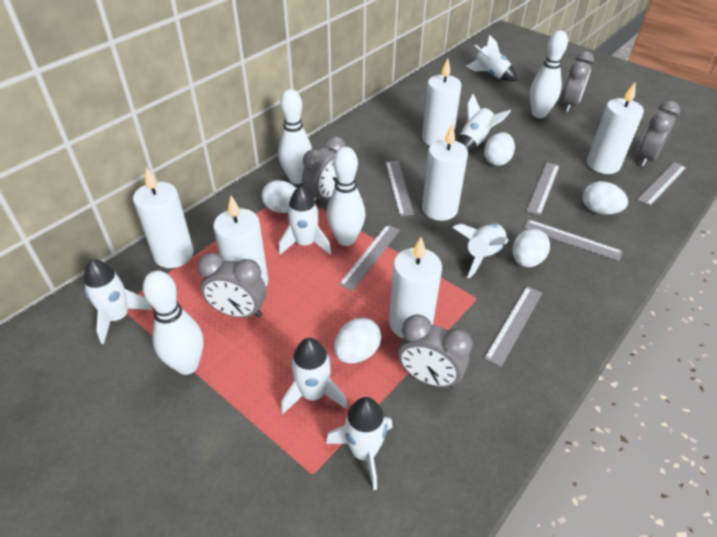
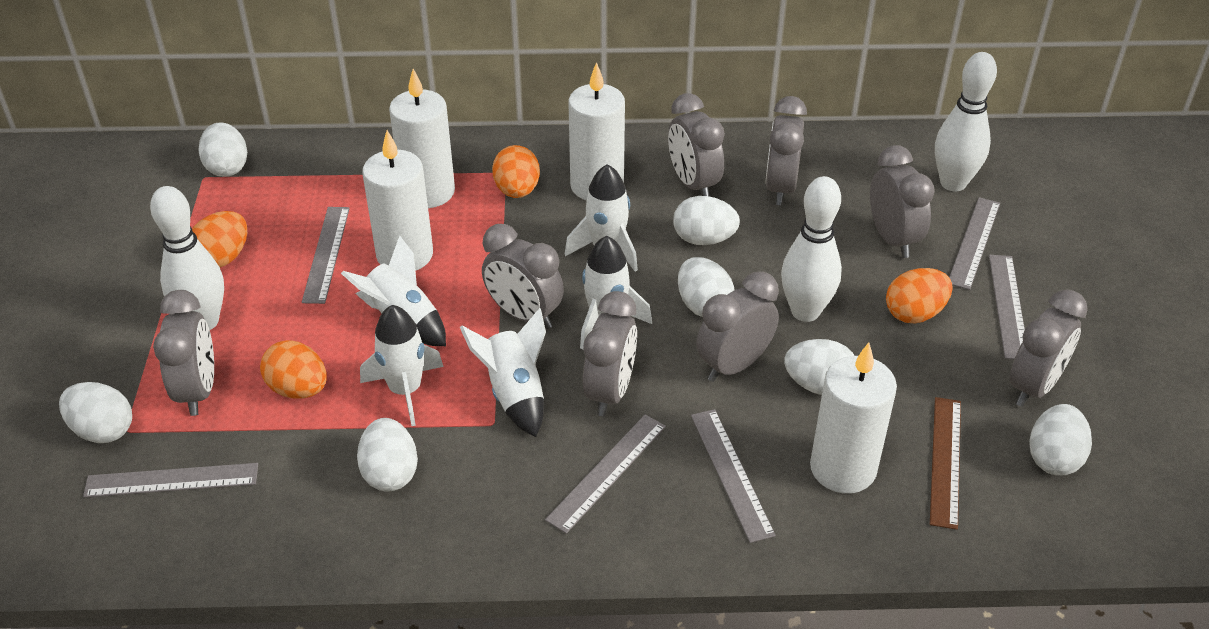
brown ruler: none = 0 -> [930,397,961,530] = 1
grey clock: [197,253,266,318] [302,136,346,204] [398,314,473,388] [562,51,594,112] [638,101,680,167] = 5 -> [153,290,214,416] [482,224,564,329] [583,291,637,416] [668,93,725,196] [696,271,779,382] [765,96,807,205] [870,145,935,258] [1009,289,1088,407] = 8
orange egg: none = 0 -> [192,211,247,268] [260,340,326,399] [492,145,540,198] [886,268,953,323] = 4
white bowling pin: [143,271,203,375] [278,89,312,184] [327,147,365,246] [530,31,568,118] = 4 -> [150,186,224,330] [781,176,842,322] [935,52,997,191] = 3
white candle: [133,167,194,268] [213,196,268,286] [389,237,442,338] [422,58,462,146] [422,124,468,221] [587,83,644,174] = 6 -> [362,130,433,271] [389,69,455,208] [568,62,625,201] [810,342,897,494] = 4
white egg: [262,180,297,213] [334,318,381,364] [484,132,515,166] [512,229,550,267] [583,181,628,215] = 5 -> [59,382,132,443] [198,122,247,177] [357,418,418,492] [673,196,740,245] [678,257,735,317] [784,339,855,395] [1029,404,1092,476] = 7
white rocket: [84,259,153,344] [278,186,331,255] [281,338,348,415] [326,397,393,490] [452,223,509,278] [458,94,511,152] [466,35,517,82] = 7 -> [341,236,446,346] [360,305,444,426] [460,308,546,437] [565,164,638,272] [580,236,652,349] = 5

